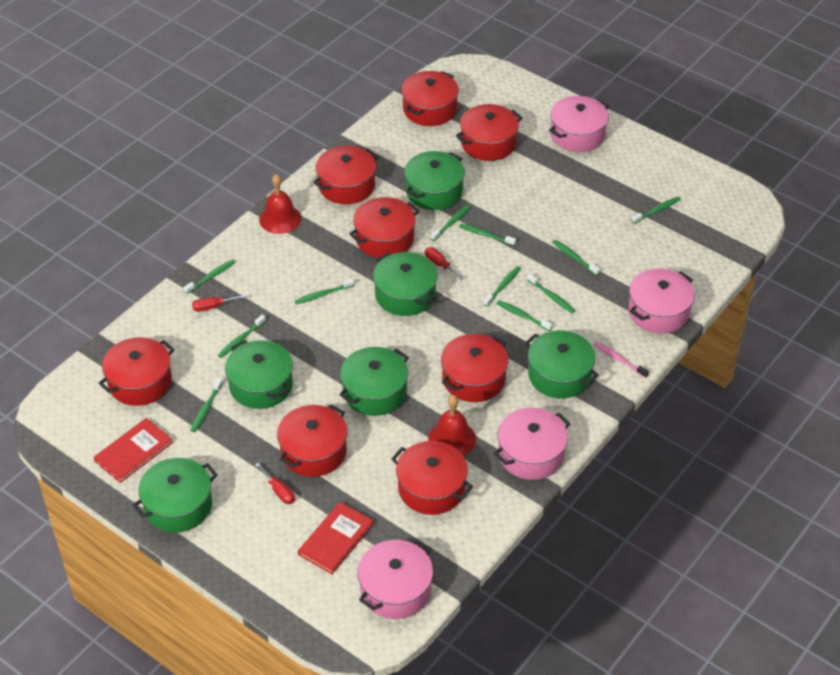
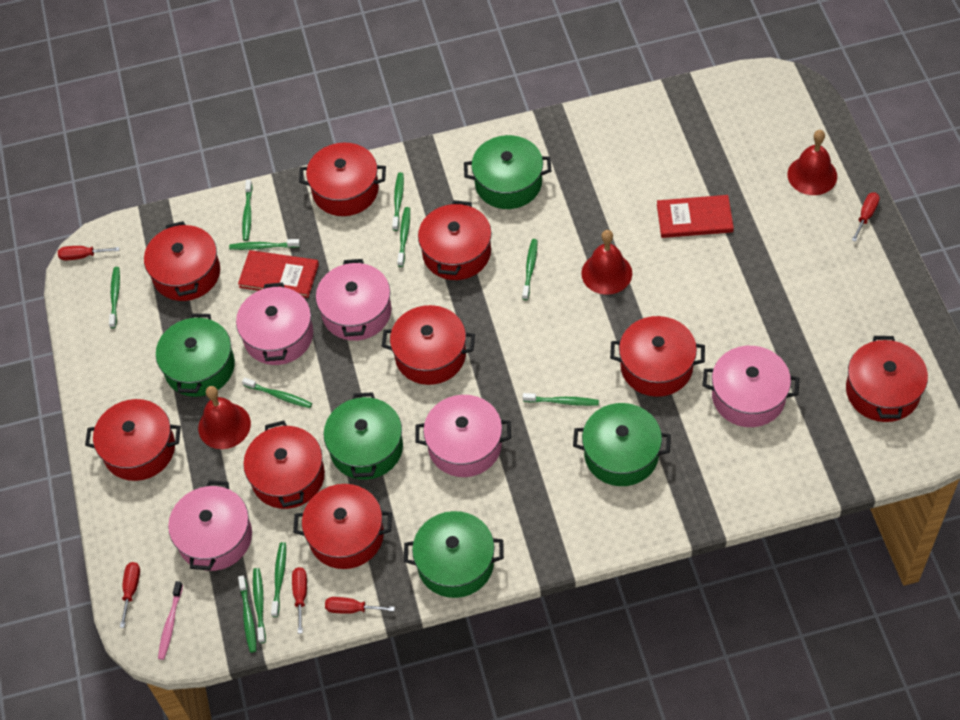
green pot: [133,458,218,533] [225,340,293,409] [339,347,409,416] [373,252,438,316] [404,151,465,210] [525,330,599,398] = 6 -> [156,313,235,397] [323,392,403,480] [404,511,504,598] [464,135,551,209] [573,403,671,486] = 5
pink pot: [358,539,433,619] [494,408,571,480] [549,96,609,152] [628,268,695,334] = 4 -> [168,480,252,571] [236,282,313,365] [316,259,392,341] [415,395,511,477] [702,346,799,427] = 5
red bell: [259,174,301,234] [428,395,476,456] = 2 -> [198,386,251,449] [581,230,632,295] [787,130,837,195] = 3
red pot: [99,337,174,406] [277,404,348,477] [313,146,379,204] [349,197,419,258] [391,441,473,515] [401,71,459,126] [441,334,508,402] [456,104,522,161] = 8 -> [85,399,181,481] [144,221,220,301] [243,421,325,509] [293,484,392,569] [299,143,386,216] [382,305,475,385] [418,200,492,280] [610,316,705,397] [846,336,928,422] = 9
red screwdriver: [192,294,247,312] [255,463,295,504] [425,247,464,280] = 3 -> [58,246,119,260] [120,562,140,628] [292,567,307,634] [325,597,395,614] [852,192,880,242] = 5

